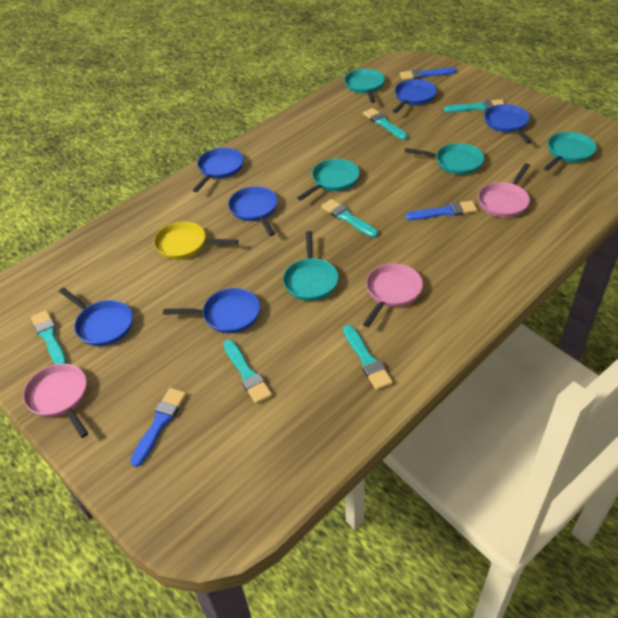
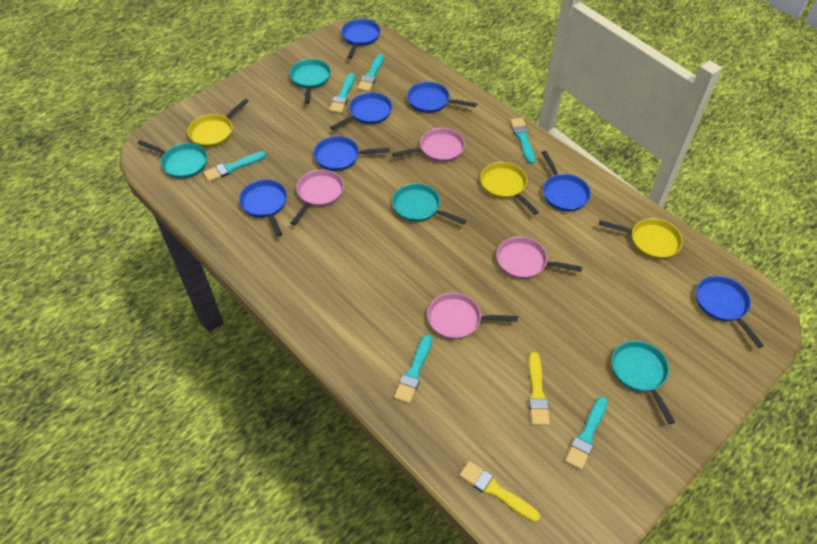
blue brush: [130,388,186,467] [400,68,457,80] [405,201,477,220] = 3 -> none = 0
blue pan: [59,287,133,346] [163,288,260,333] [193,148,243,192] [228,187,278,236] [393,79,437,113] [484,104,532,144] = 6 -> [239,180,287,237] [313,136,390,171] [330,92,392,130] [341,19,381,58] [407,82,477,113] [541,151,591,211] [696,276,764,348] = 7
pink pan: [23,364,88,438] [363,263,423,327] [478,163,530,218] = 3 -> [291,169,344,225] [392,128,465,162] [427,292,518,339] [496,237,582,279] = 4
turquoise pan: [283,231,339,301] [297,159,360,201] [344,69,385,103] [405,143,484,175] [544,132,597,171] = 5 -> [137,140,207,179] [290,59,331,104] [392,183,467,225] [612,341,675,424] = 4
yellow brush: none = 0 -> [459,461,540,522] [529,352,550,426] = 2
yellow pan: [154,221,238,260] = 1 -> [188,99,249,148] [480,162,538,215] [599,218,683,259] = 3

